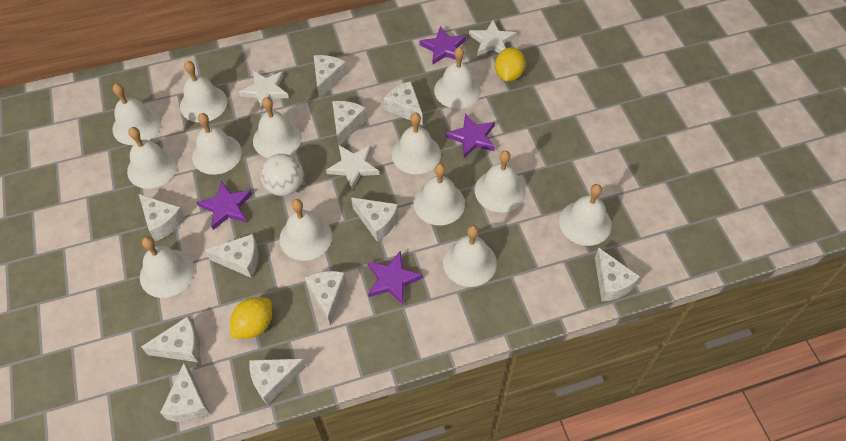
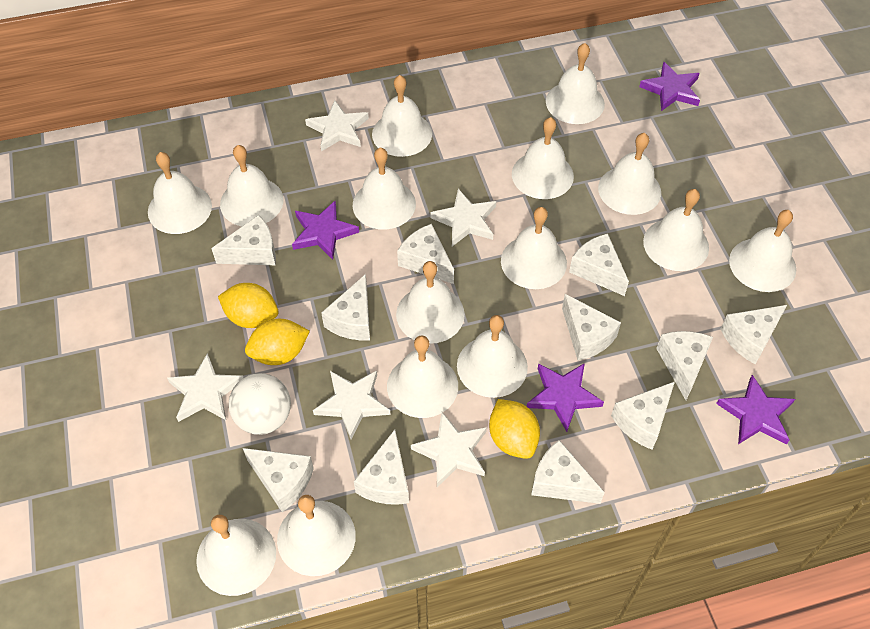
white bell: [112,84,161,145] [127,127,178,189] [140,237,195,298] [180,61,227,122] [192,113,242,175] [253,97,302,158] [279,199,332,261] [392,113,441,174] [414,164,465,225] [434,47,481,109] [443,225,497,287] [475,151,526,212] [559,184,612,246] = 13 -> [148,152,212,234] [196,515,276,596] [220,145,284,226] [277,495,356,576] [353,147,416,230] [372,75,432,157] [387,335,458,418] [396,261,465,344] [457,315,528,398] [501,207,567,289] [512,117,574,199] [546,43,605,124] [598,133,661,215] [643,189,709,271] [729,210,796,292] = 15
white star: [239,71,289,111] [326,145,379,190] [469,20,516,56] = 3 -> [167,353,243,422] [305,100,369,152] [313,371,391,439] [411,412,487,487] [431,189,496,246] = 5
yellow lemon: [230,297,272,339] [495,47,526,82] = 2 -> [218,283,278,328] [245,319,310,365] [489,399,540,459] = 3

